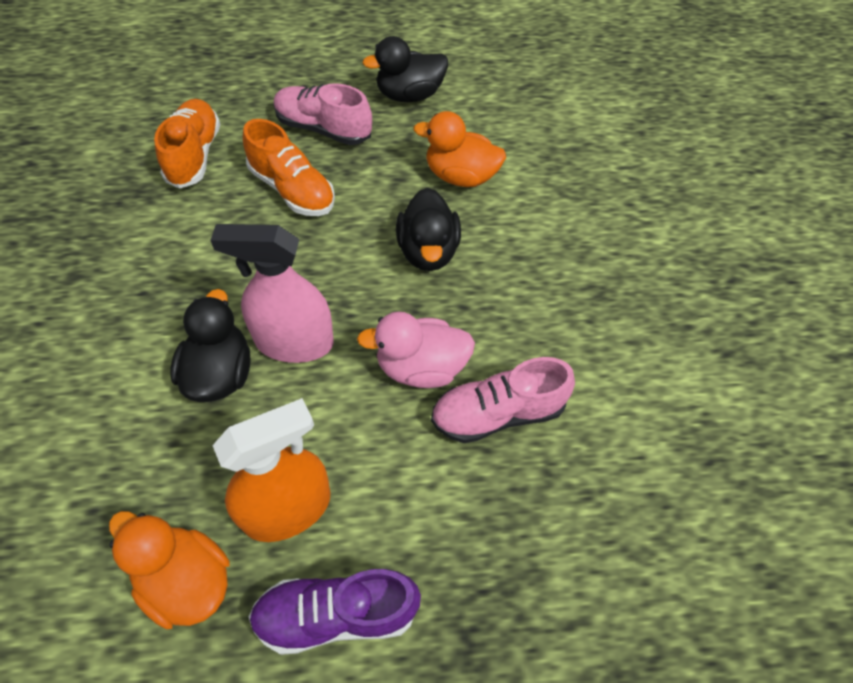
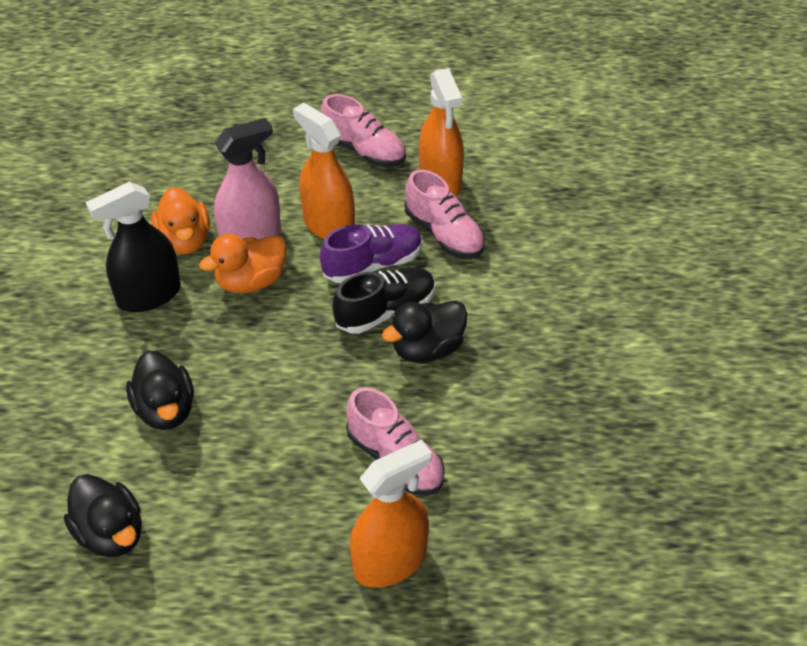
black shoe: none = 0 -> [333,268,436,334] = 1
black spray bottle: none = 0 -> [86,182,181,312] = 1
orange shoe: [154,99,220,189] [243,119,335,216] = 2 -> none = 0
orange spray bottle: [212,398,330,542] = 1 -> [293,103,355,239] [350,439,432,588] [419,68,464,196] = 3
pink duck: [357,311,475,388] = 1 -> none = 0
pink shoe: [274,83,372,145] [431,357,575,443] = 2 -> [321,94,406,167] [346,387,445,495] [405,170,485,259] = 3

